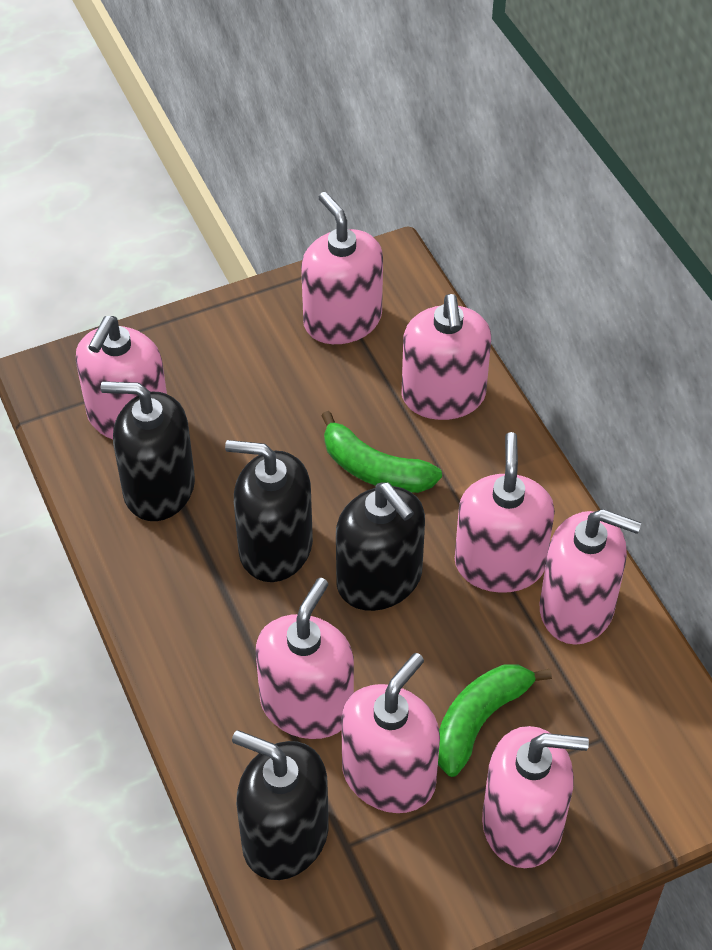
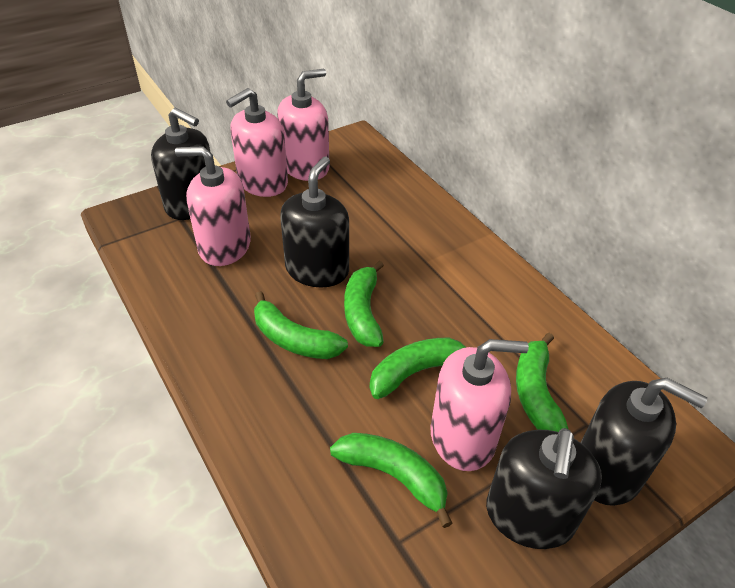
green banana: [321,411,442,493] [438,664,552,777] = 2 -> [254,291,348,359] [330,433,452,528] [344,261,384,347] [370,337,466,399] [516,333,569,432] = 5
pink soap dispenser: [76,316,167,439] [256,578,354,739] [301,192,383,344] [341,653,440,813] [402,294,491,420] [455,432,555,593] [482,726,589,868] [539,509,641,645] = 8 -> [175,146,251,266] [226,88,288,197] [277,69,330,181] [430,339,529,471] = 4

